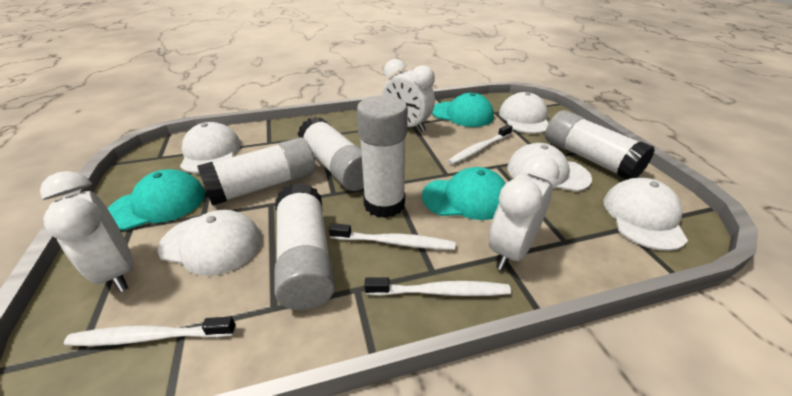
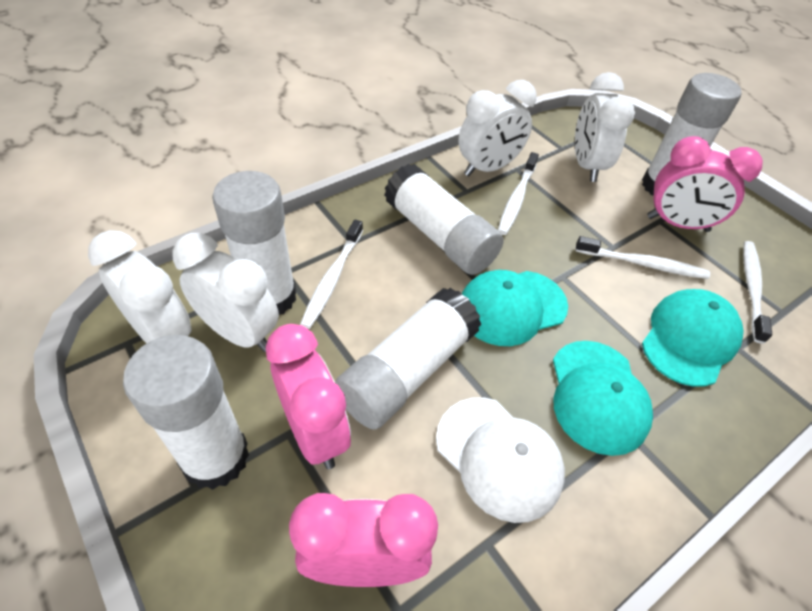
pink clock: none = 0 -> [266,324,351,469] [289,493,438,587] [647,136,763,232] = 3
white cap: [158,210,262,276] [180,122,241,173] [499,92,549,134] [507,143,592,192] [603,178,688,251] = 5 -> [436,397,565,523] = 1
white clock: [40,171,134,292] [382,59,435,132] [489,154,560,270] = 3 -> [88,230,192,344] [173,233,279,352] [458,80,537,177] [575,72,635,182] = 4

